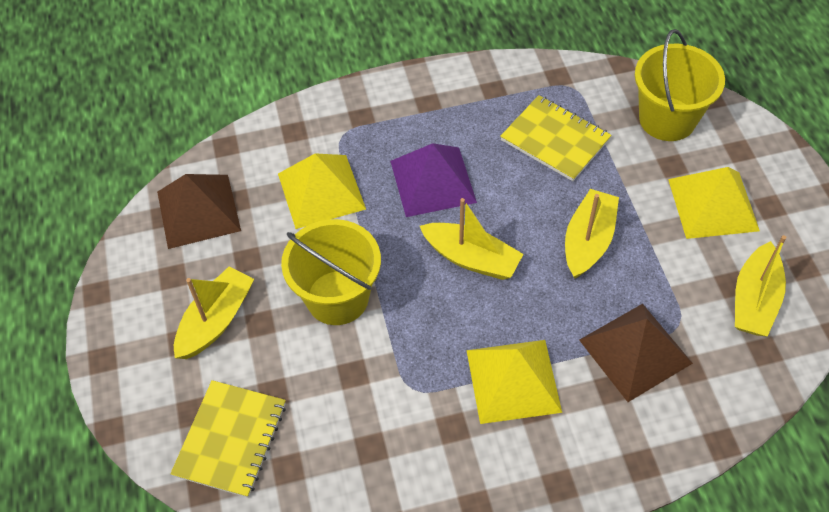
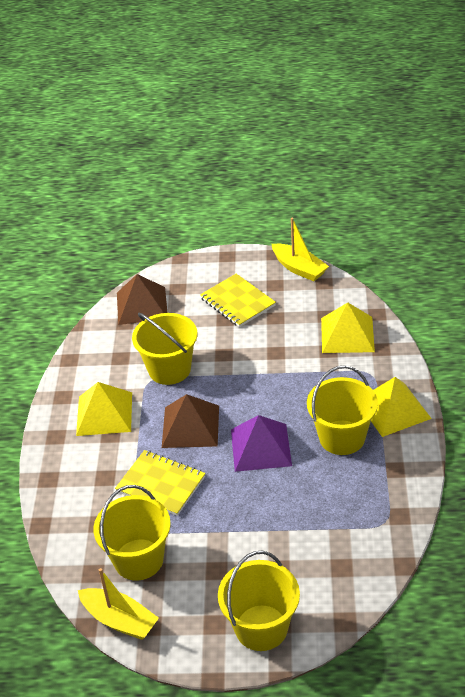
yellow boat: [174,266,254,359] [420,198,523,280] [565,189,619,279] [735,235,786,337] = 4 -> [78,568,159,640] [272,218,329,281] = 2
yellow bucket: [281,219,381,325] [635,29,725,141] = 2 -> [93,485,171,581] [132,313,197,385] [218,551,300,651] [307,365,378,455] = 4

